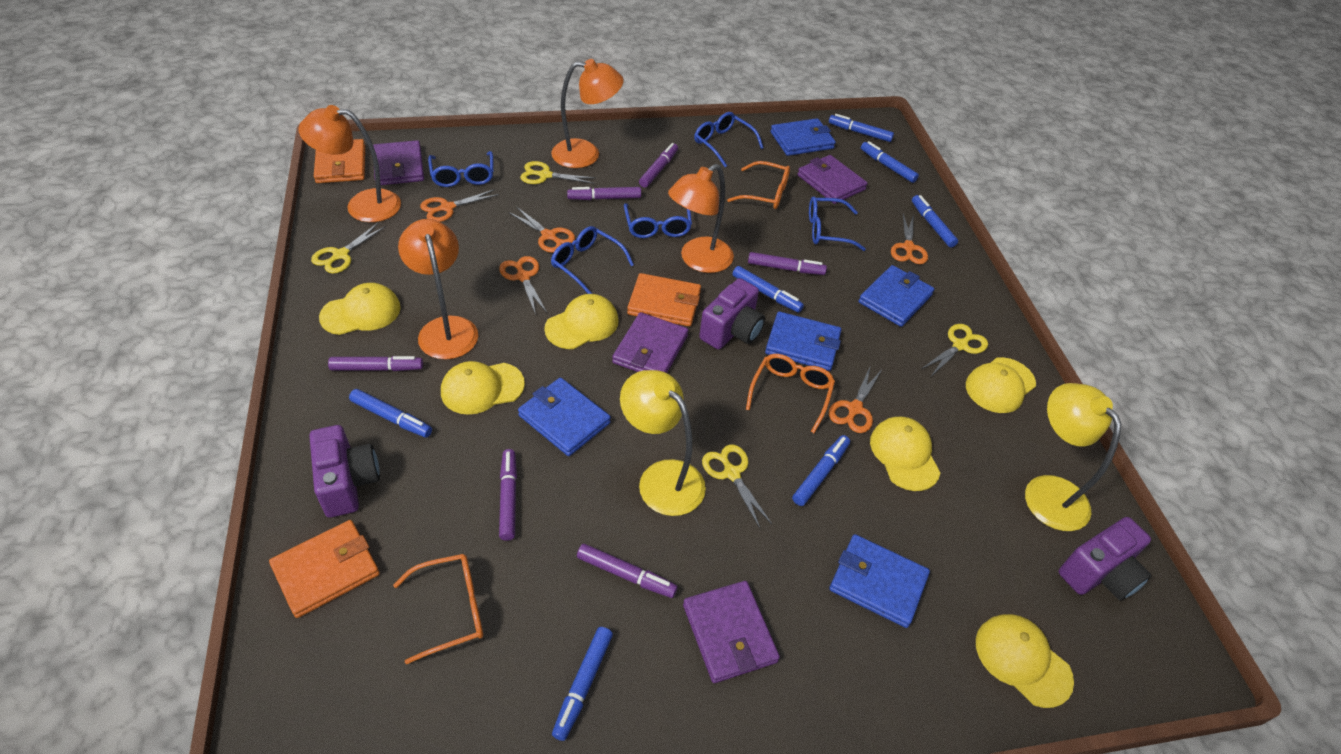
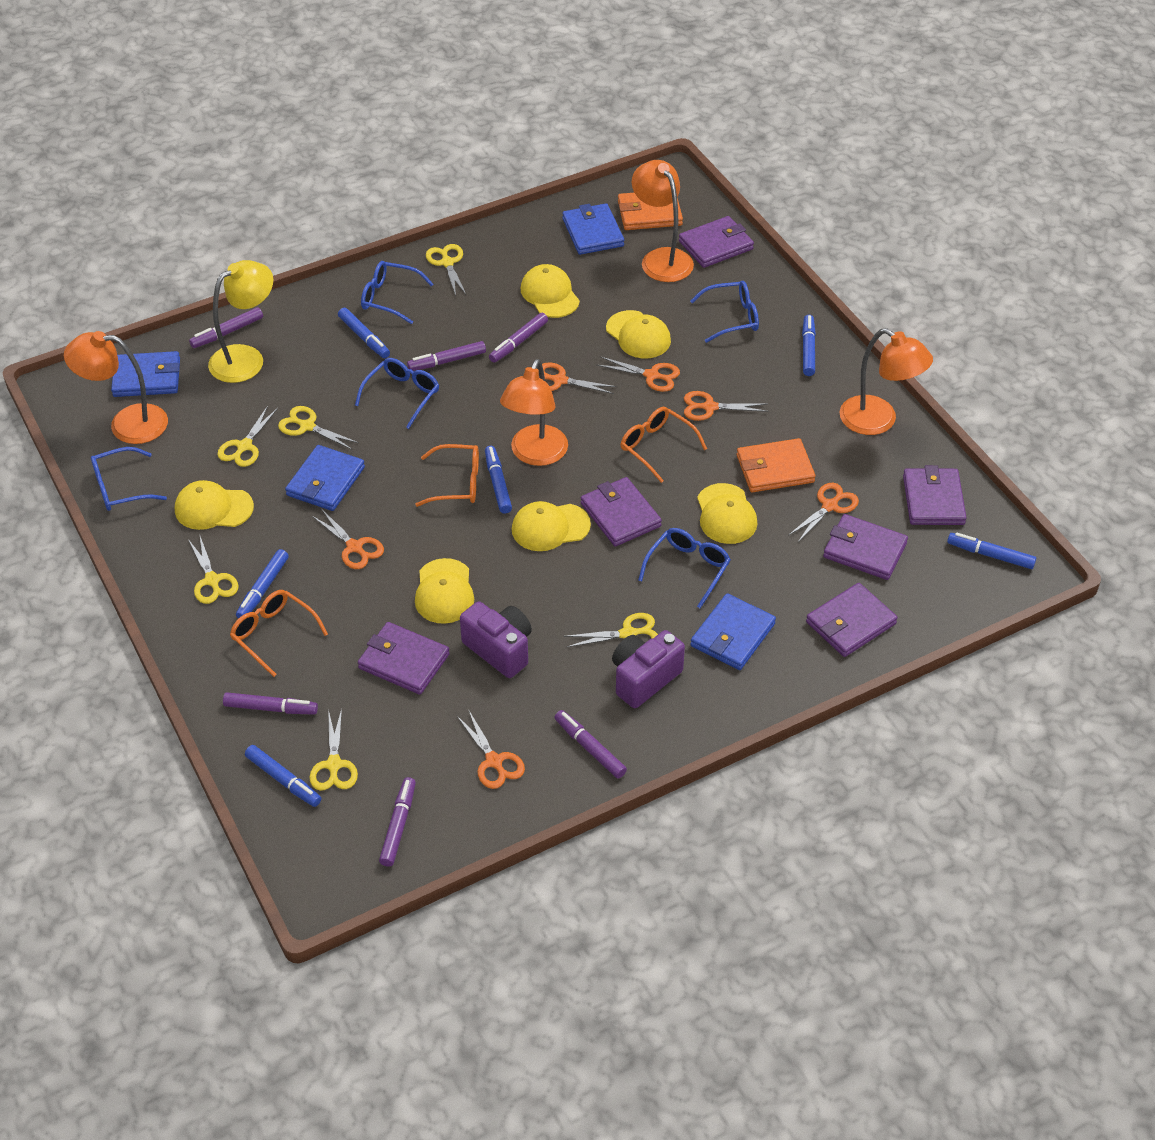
blue marker: [349,389,432,438] [552,627,613,741] [732,266,804,313] [792,435,850,506] [829,114,894,142] [861,141,919,183] [912,195,958,248] = 7 -> [236,549,289,619] [245,745,321,807] [338,308,390,358] [485,446,512,514] [802,315,816,376] [947,532,1036,569] = 6
blue wallet: [518,378,611,456] [765,311,841,371] [770,118,836,156] [829,534,930,628] [859,265,934,327] = 5 -> [111,351,180,397] [285,445,365,511] [562,203,624,255] [690,593,776,670] = 4
orange scissors: [420,189,499,222] [499,256,547,315] [508,206,575,253] [829,365,882,433] [891,214,928,264] = 5 -> [312,510,384,569] [457,709,525,789] [542,362,617,394] [597,356,680,392] [684,391,768,421] [788,483,859,542] = 6
orange wallet: [269,520,380,618] [314,139,365,183] [627,273,701,327] = 3 -> [618,193,683,230] [737,438,816,492] = 2
purple camera: [309,425,380,518] [699,278,765,349] [1058,517,1152,601] = 3 -> [460,601,532,678] [612,630,685,708] = 2
purple wallet: [373,140,424,185] [612,312,688,373] [683,581,780,683] [797,155,868,204] = 4 -> [358,622,450,695] [581,477,662,546] [679,216,754,268] [806,583,898,657] [823,514,908,580] [903,465,967,525] = 6
yellow lamp: [620,370,706,516] [1025,383,1121,531] = 2 -> [208,260,273,383] = 1
yellow scissors: [311,223,386,274] [520,161,595,184] [702,445,772,528] [921,324,988,376] = 4 -> [188,537,239,604] [217,406,278,467] [278,406,359,449] [310,708,358,791] [426,244,467,296] [564,613,658,647] = 6

